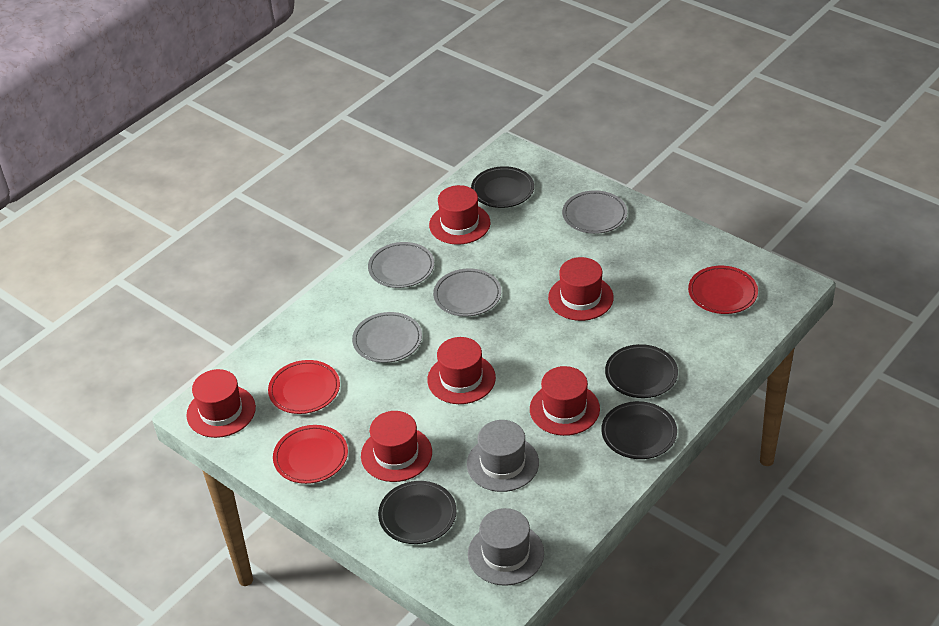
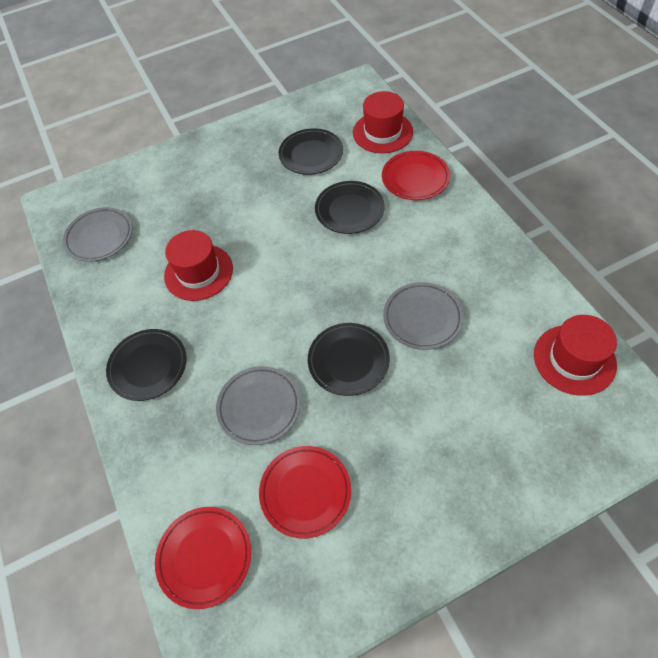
grey hat: [467,420,539,492] [468,508,544,586] = 2 -> none = 0
grey plate: [352,312,422,363] [368,242,434,288] [433,268,501,317] [562,190,627,234] = 4 -> [63,207,132,262] [216,366,301,445] [383,282,463,350] = 3
red hat: [186,369,256,438] [361,411,432,482] [427,337,496,404] [429,185,491,245] [530,366,600,436] [548,257,614,321] = 6 -> [164,230,233,301] [353,91,413,153] [534,315,617,396] = 3

